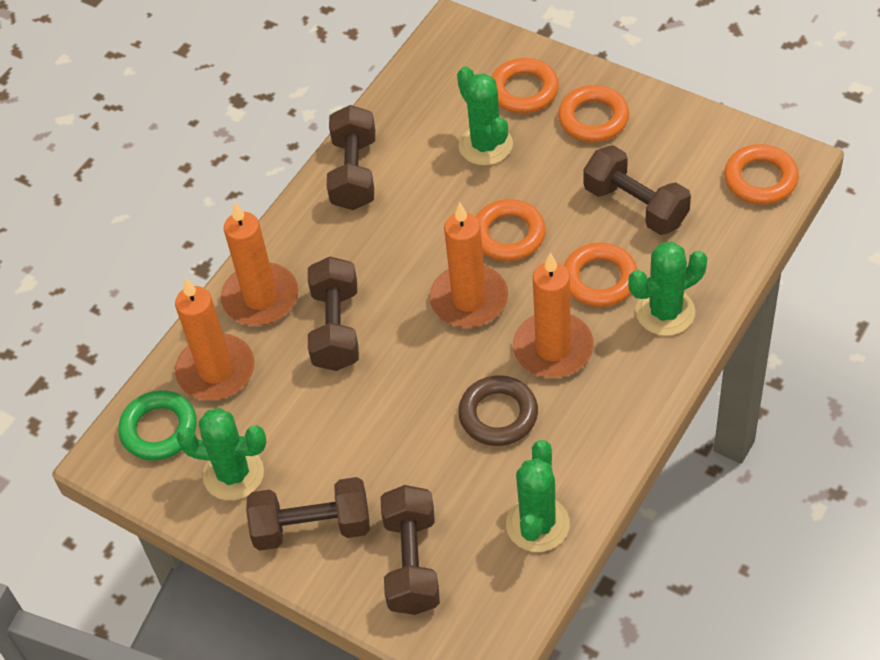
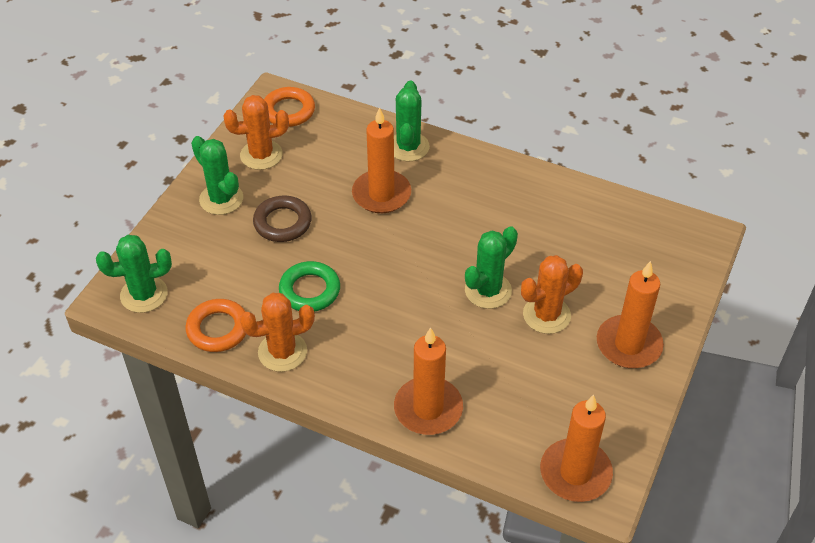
brown dumbbell: [246,477,370,551] [308,256,359,371] [327,105,375,210] [380,485,440,615] [583,145,691,235] = 5 -> none = 0
orange cactus: none = 0 -> [223,95,289,170] [240,293,315,372] [521,255,583,334] = 3
orange ring: [476,199,546,261] [491,58,559,113] [558,85,629,142] [564,243,638,307] [724,144,799,205] = 5 -> [185,299,246,352] [264,87,315,127] = 2

